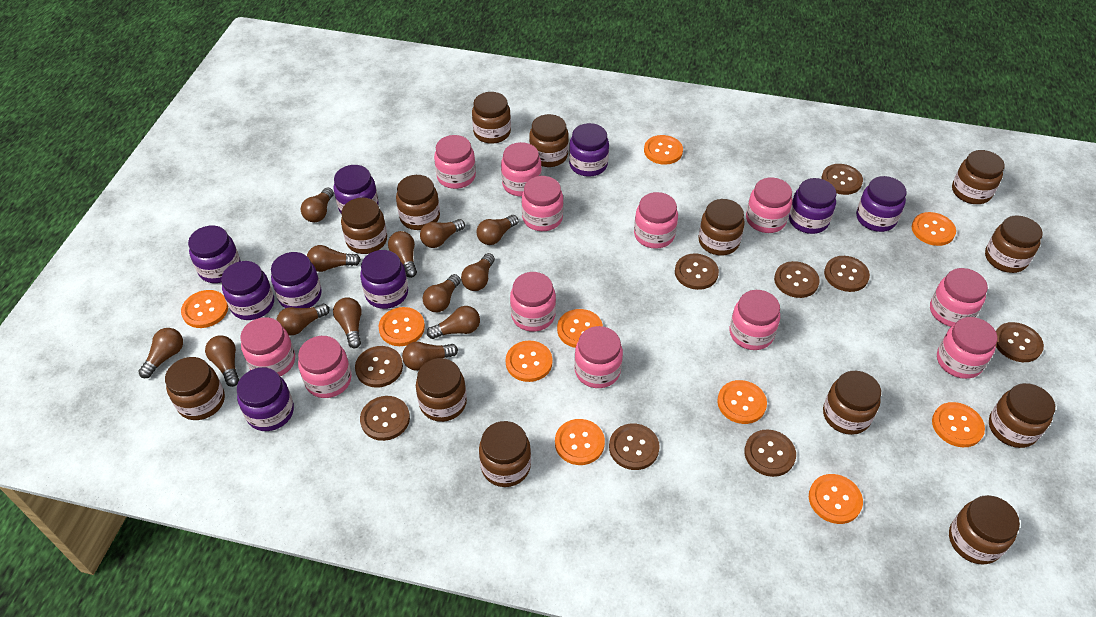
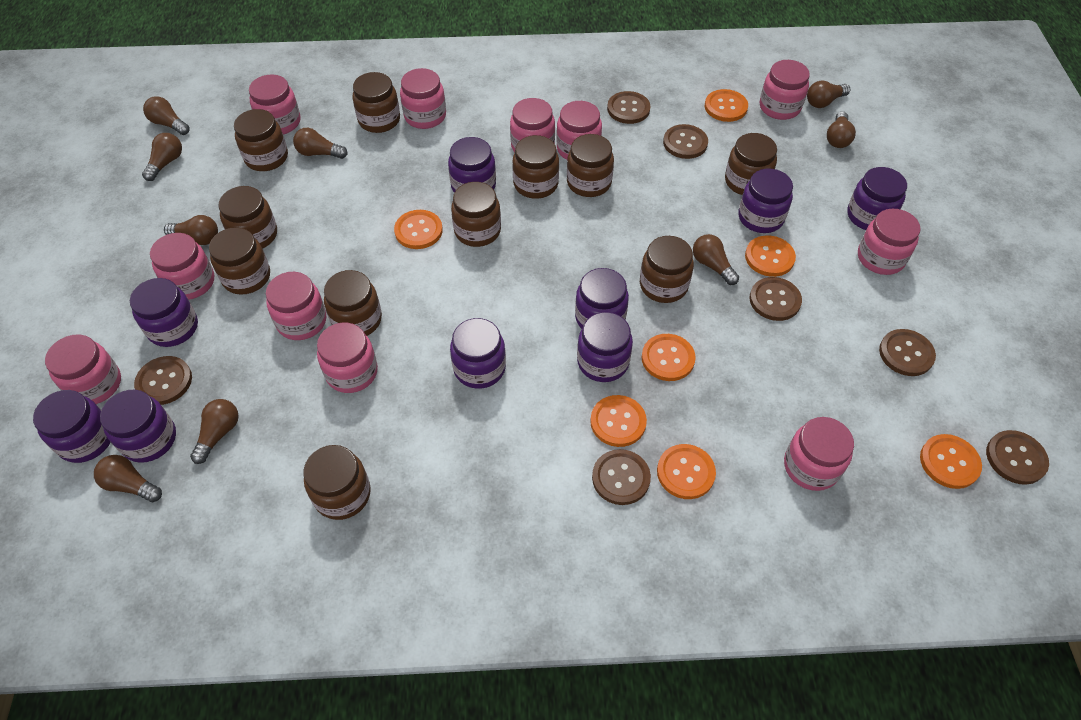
brown button: [355,346,403,388] [360,396,410,441] [609,424,660,470] [675,254,719,290] [744,430,796,477] [774,261,820,298] [821,164,863,195] [824,256,870,292] [996,322,1044,362] = 9 -> [134,356,192,405] [592,449,651,505] [607,91,650,124] [663,124,708,159] [749,277,802,321] [879,329,936,376] [986,430,1049,485] = 7
brown jar: [165,357,225,420] [341,198,387,254] [396,175,440,230] [416,358,467,422] [472,92,511,144] [479,421,531,487] [529,114,569,167] [698,199,745,255] [823,371,881,435] [949,495,1020,565] [952,150,1005,204] [985,215,1043,273] [989,383,1055,448] = 13 -> [209,227,270,295] [219,186,277,249] [234,109,288,171] [304,445,371,520] [324,270,382,336] [352,72,400,133] [451,182,501,247] [512,135,559,199] [567,134,614,197] [640,236,694,303] [725,133,777,195] = 11
brown light bulb: [138,328,183,378] [205,335,239,387] [276,304,330,335] [301,187,334,222] [307,245,361,272] [333,297,361,348] [388,231,417,278] [402,341,458,371] [420,219,465,248] [423,274,461,312] [427,306,480,339] [461,253,495,291] [477,215,518,245] = 13 -> [94,455,162,502] [142,133,182,181] [143,96,190,135] [164,215,218,245] [190,399,239,464] [293,128,348,159] [693,234,739,285] [807,81,850,108] [827,111,856,148] = 9
orange button: [181,290,228,328] [379,307,425,346] [506,341,552,382] [555,419,605,465] [557,309,603,348] [644,135,683,165] [717,380,767,424] [809,474,863,524] [912,212,956,246] [932,402,985,447] = 10 -> [394,210,443,249] [590,395,647,447] [642,334,696,381] [657,444,716,499] [705,89,748,122] [745,236,796,277] [920,434,982,489] = 7
pink jar: [240,317,295,376] [298,336,352,398] [434,135,476,189] [501,142,542,196] [510,272,556,332] [522,176,564,231] [574,326,623,388] [634,192,678,249] [730,290,780,350] [746,177,792,233] [930,268,988,327] [937,317,997,379] = 12 -> [45,334,121,404] [150,233,214,300] [249,75,301,135] [266,272,326,340] [317,323,378,393] [400,68,446,129] [510,98,555,152] [556,101,602,160] [760,60,810,120] [784,417,854,491] [858,209,921,275] = 11

